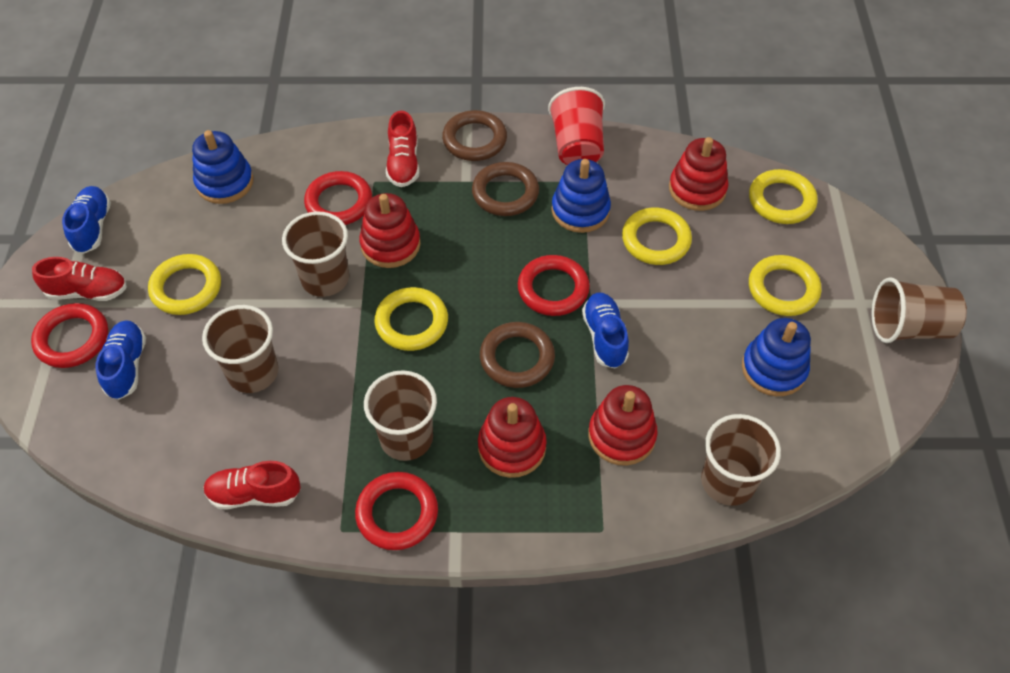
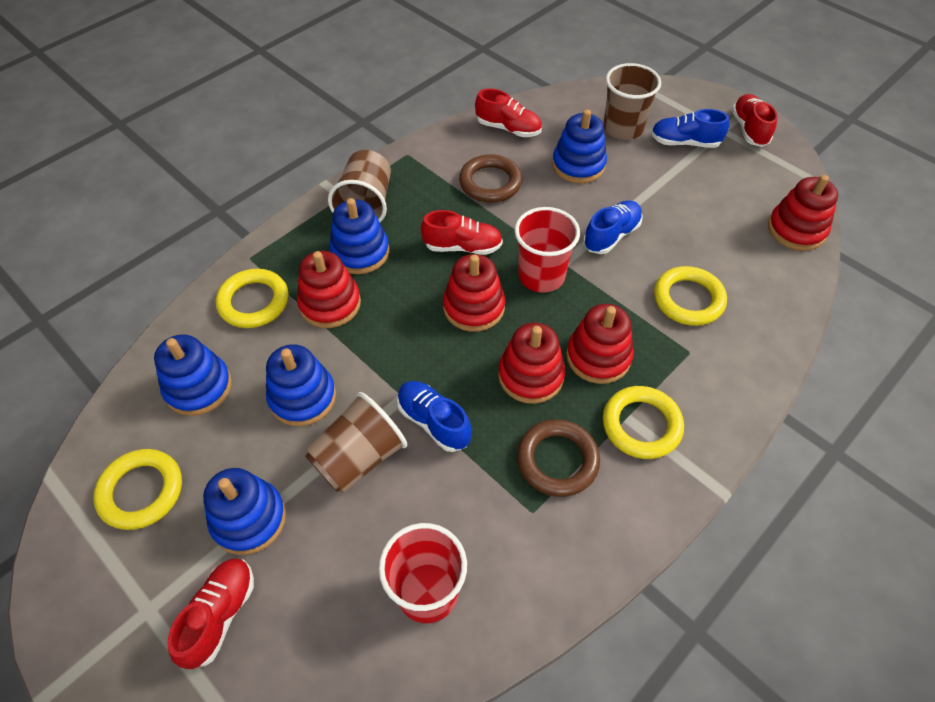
blue stacking toy: [192,130,253,204] [551,159,611,233] [742,318,811,396] = 3 -> [154,334,232,416] [203,468,286,555] [266,344,336,426] [329,198,389,274] [552,109,607,183] = 5
brown cup: [202,305,278,393] [282,211,349,297] [364,370,437,461] [701,414,781,506] [872,277,967,343] = 5 -> [305,392,407,493] [328,150,391,222] [603,63,661,140] = 3
brown ring: [442,110,507,161] [472,162,539,216] [480,322,555,388] = 3 -> [459,154,522,203] [517,419,600,497] = 2
red cup: [548,87,605,165] = 1 -> [379,523,467,623] [514,207,580,293] = 2
red ring: [31,303,108,368] [304,171,372,225] [355,472,438,550] [518,255,590,316] = 4 -> none = 0
red shoe: [32,257,127,301] [203,461,301,509] [386,111,420,187] = 3 -> [167,559,254,669] [421,210,503,255] [475,88,542,137] [732,94,778,147] = 4
red stacking toy: [359,193,421,268] [478,397,547,478] [588,385,658,466] [669,137,729,211] = 4 -> [297,251,361,328] [443,254,505,332] [498,323,565,404] [566,304,634,384] [768,175,838,251] = 5
yellow ring: [148,254,221,315] [375,287,448,351] [622,208,692,265] [749,169,818,224] [749,255,821,316] = 5 -> [93,449,182,530] [216,269,288,328] [603,386,684,459] [654,266,727,326] = 4

